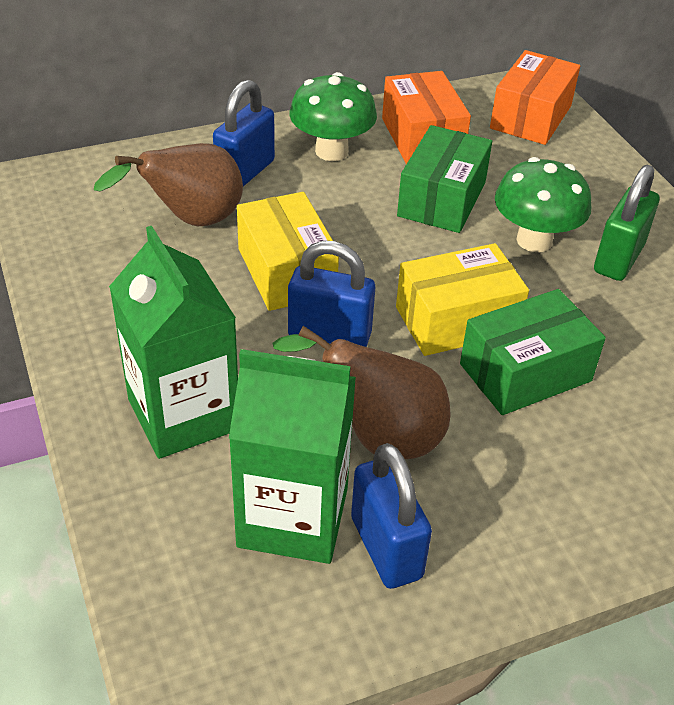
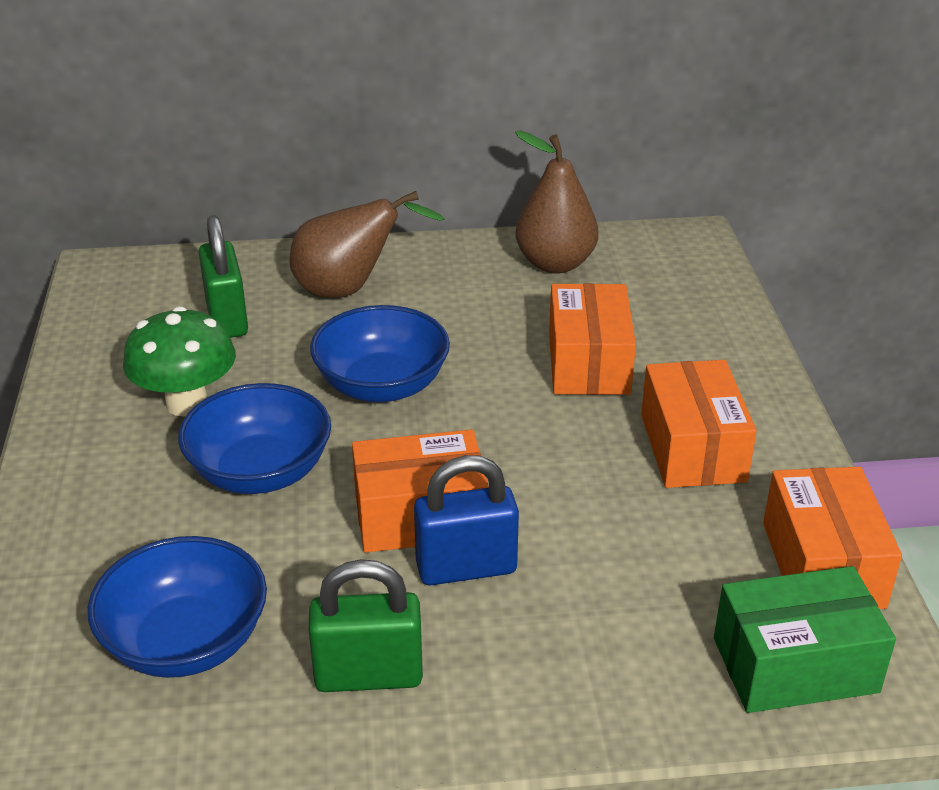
blue bowl: none = 0 -> [87,536,267,678] [178,383,331,494] [310,305,450,402] = 3
blue padlock: [213,80,275,187] [288,241,375,347] [351,443,432,589] = 3 -> [414,455,519,585] = 1
green box: [397,125,492,233] [460,289,606,415] = 2 -> [714,566,896,713] = 1
green carton: [109,226,238,459] [229,349,356,564] = 2 -> none = 0
green mushroom: [290,72,377,161] [495,157,591,252] = 2 -> [123,306,236,416] = 1
green padlock: [594,165,659,281] = 1 -> [199,215,248,338] [308,559,423,692] = 2
orange box: [382,71,471,164] [490,50,580,145] = 2 -> [352,429,489,553] [549,283,636,395] [641,360,757,488] [763,467,902,609] = 4
yellow box: [237,192,339,311] [396,243,529,356] = 2 -> none = 0

